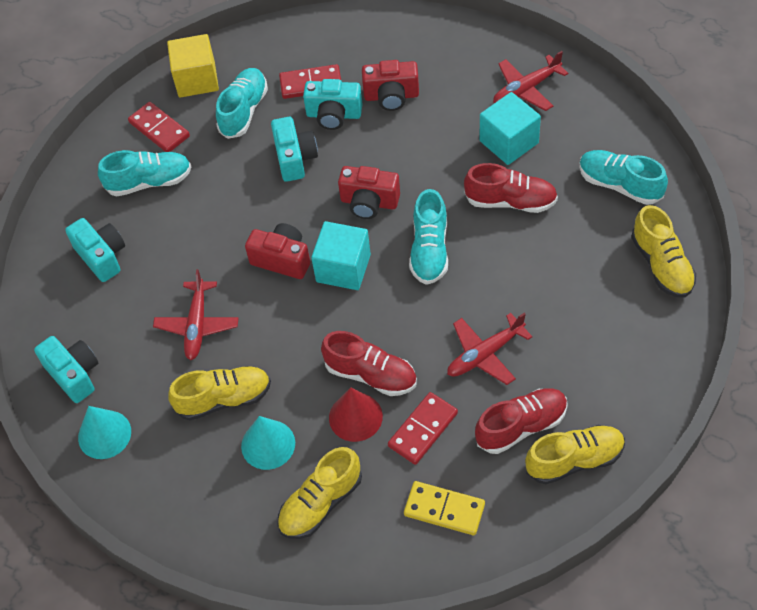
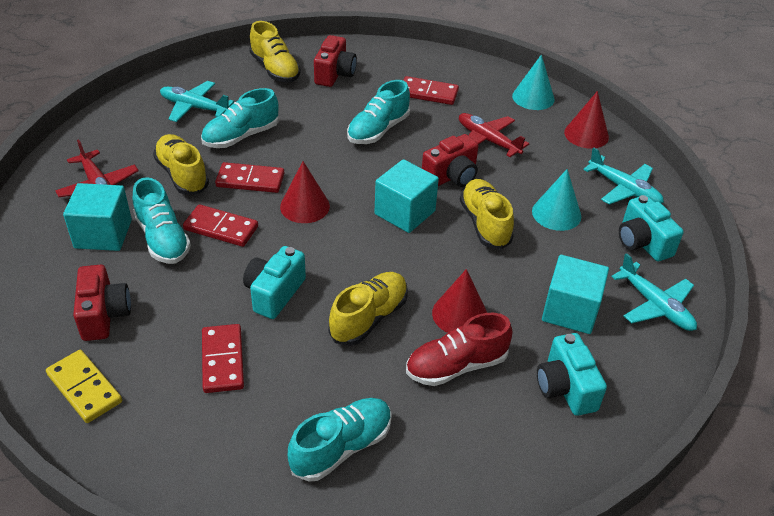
red cone: [329,387,383,442] = 1 -> [280,161,330,223] [432,269,487,333] [564,91,609,149] = 3
red domino: [128,102,190,152] [279,64,341,99] [388,392,458,465] = 3 -> [183,204,258,247] [202,324,244,393] [215,162,284,193] [403,76,459,105] = 4
red plane: [153,269,238,360] [447,313,533,385] [493,51,568,111] = 3 -> [55,139,139,197] [459,113,529,157] = 2
red shoe: [321,331,417,396] [464,163,558,213] [475,388,568,454] = 3 -> [406,313,513,386] = 1
turquoise camera: [34,336,98,403] [65,218,125,282] [271,117,318,182] [303,79,362,130] = 4 -> [243,246,306,319] [537,333,607,416] [619,195,684,261] = 3
turquoise cube: [311,221,371,290] [480,92,541,165] = 2 -> [63,183,132,251] [374,159,439,233] [542,255,609,334] = 3
turquoise plane: none = 0 -> [160,81,234,122] [583,147,664,205] [611,253,697,331] = 3
yellow cube: [167,34,219,98] = 1 -> none = 0

